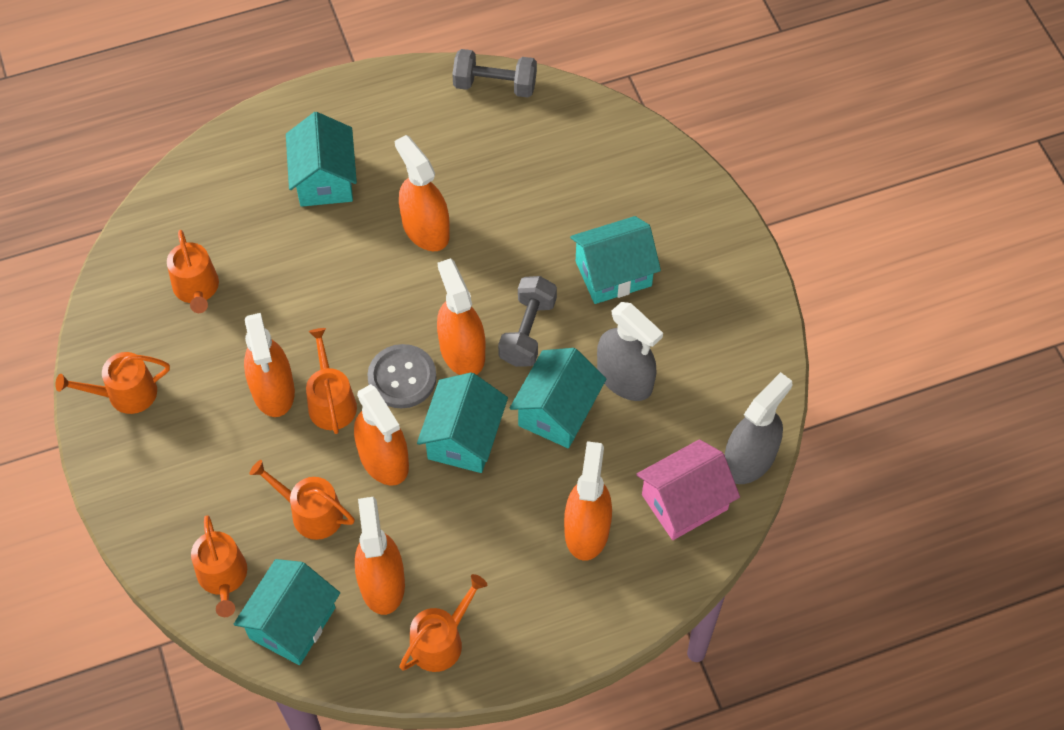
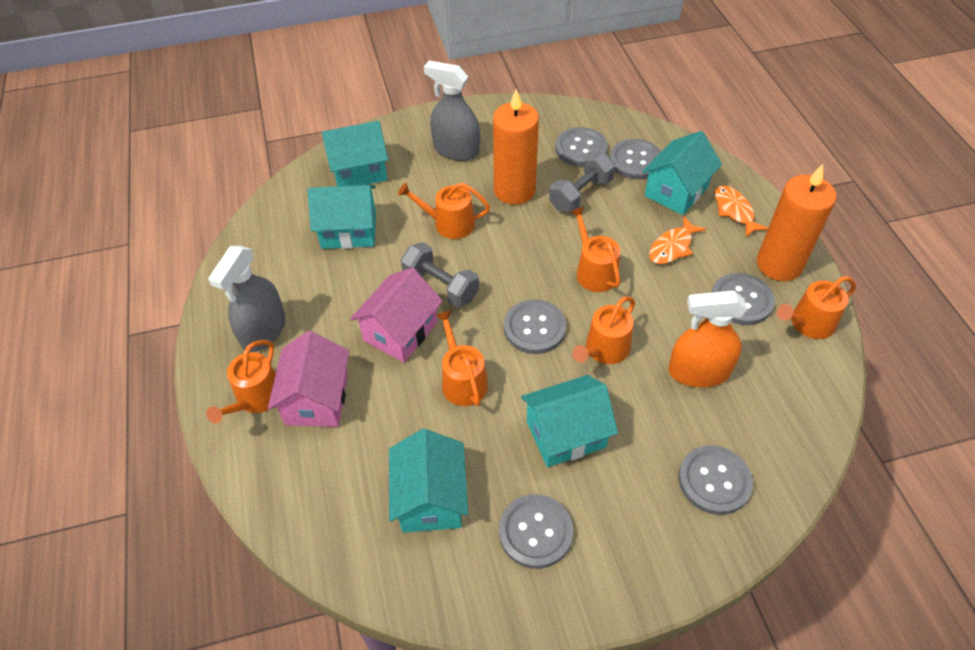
grey button: [367,344,437,408] = 1 -> [499,494,573,569] [504,299,566,354] [555,127,608,167] [610,139,661,179] [678,445,753,515] [711,273,775,325] = 6
orange candle: none = 0 -> [493,89,539,205] [757,164,836,281] = 2
orange fish: none = 0 -> [649,216,706,264] [714,185,768,237] = 2
orange spray bottle: [244,313,295,417] [354,384,409,486] [355,497,405,615] [395,135,450,251] [437,258,485,375] [564,441,612,561] = 6 -> [669,291,747,387] = 1
pink house: [636,439,740,540] = 1 -> [268,331,349,427] [350,268,443,363] = 2

